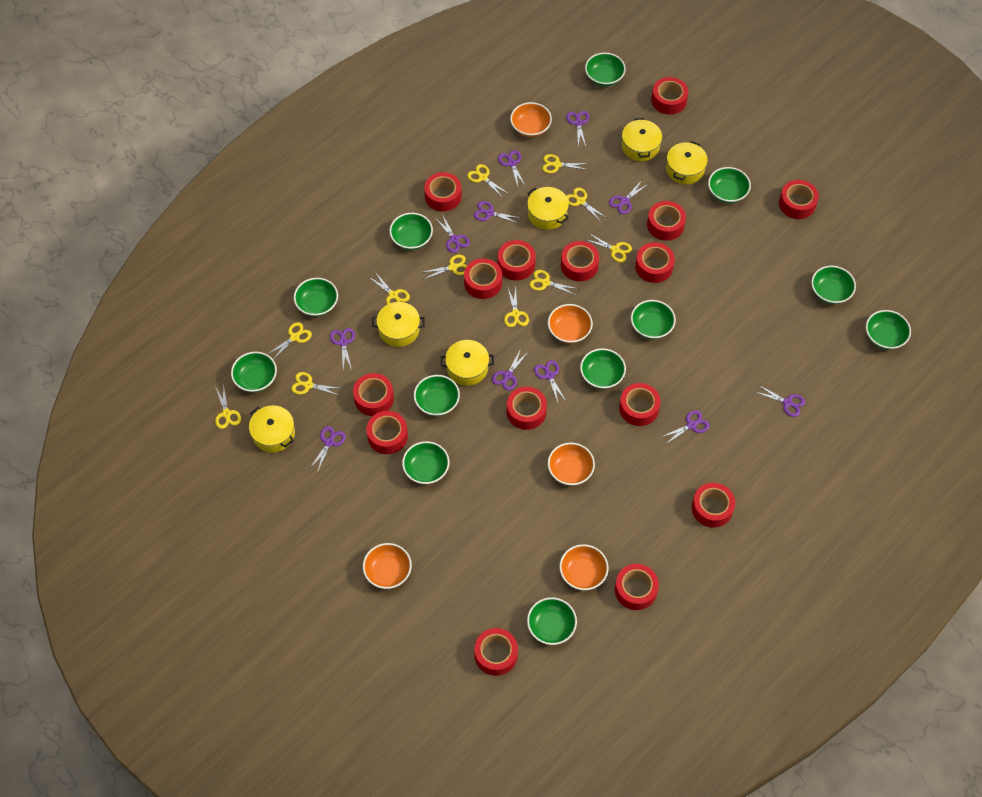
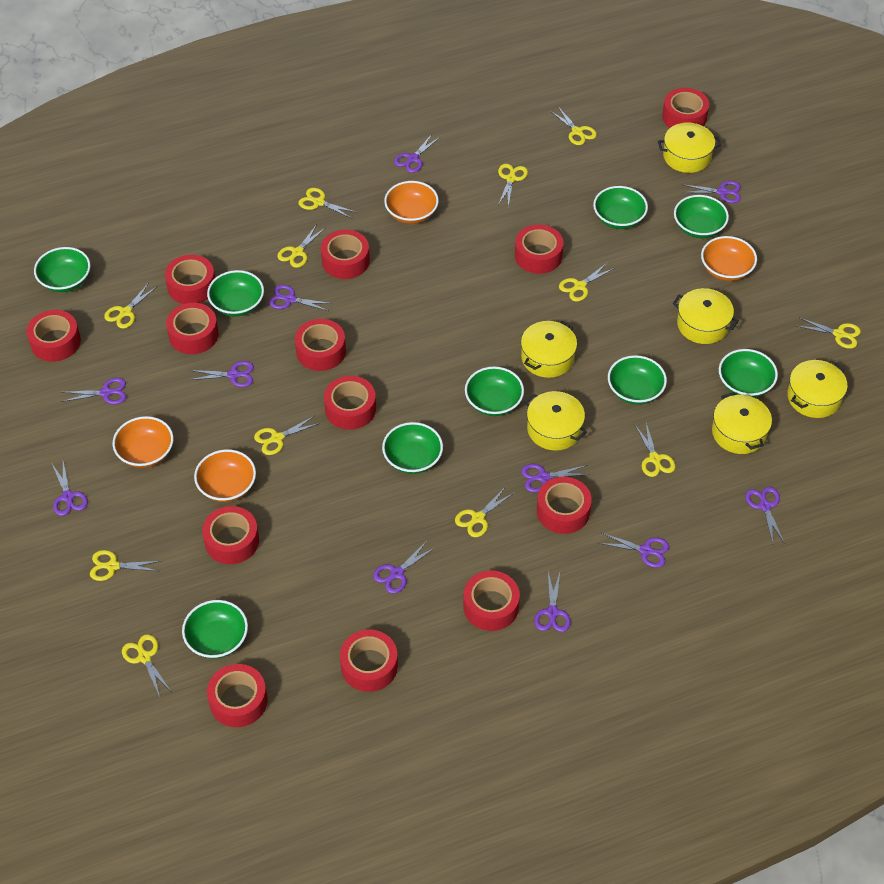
green bowl: [231,352,277,392] [294,278,338,317] [390,213,433,250] [402,441,449,484] [414,375,460,416] [527,597,577,645] [580,348,626,389] [585,53,626,86] [631,300,676,339] [708,167,751,203] [811,266,856,304] [866,310,911,350] = 12 -> [34,247,91,292] [182,600,248,659] [207,270,264,317] [382,422,443,474] [465,366,524,416] [593,186,648,229] [608,355,667,405] [674,195,729,238] [719,349,778,397] = 9
orange bowl: [363,543,412,589] [510,102,552,137] [548,304,593,343] [548,443,595,485] [559,544,609,590] = 5 -> [113,416,174,468] [194,449,256,502] [384,181,439,224] [701,236,757,281] = 4
red tape: [353,373,394,416] [366,411,408,454] [424,172,462,211] [464,258,502,299] [474,628,518,676] [498,240,536,281] [507,387,547,430] [561,241,599,281] [615,564,659,610] [619,383,661,426] [635,242,675,283] [647,201,686,241] [651,77,688,115] [692,483,735,528] [779,180,819,219] = 15 -> [26,310,81,362] [165,255,215,304] [166,303,219,354] [202,506,259,564] [207,664,268,727] [295,319,346,371] [321,230,370,279] [324,376,376,430] [340,629,398,692] [463,571,520,631] [515,225,563,274] [537,477,592,534] [662,88,709,128] = 13
yellow scissors: [215,383,241,429] [267,322,312,360] [291,372,343,396] [369,272,410,304] [420,255,467,280] [467,164,509,198] [504,286,529,327] [529,270,578,295] [542,154,589,173] [566,188,607,222] [584,234,632,262] = 11 -> [90,550,161,581] [104,284,156,329] [122,634,171,697] [254,416,320,455] [277,224,326,268] [298,188,356,219] [455,486,515,537] [498,164,528,207] [550,107,597,145] [559,262,615,302] [635,423,676,477] [797,317,861,349] = 12

